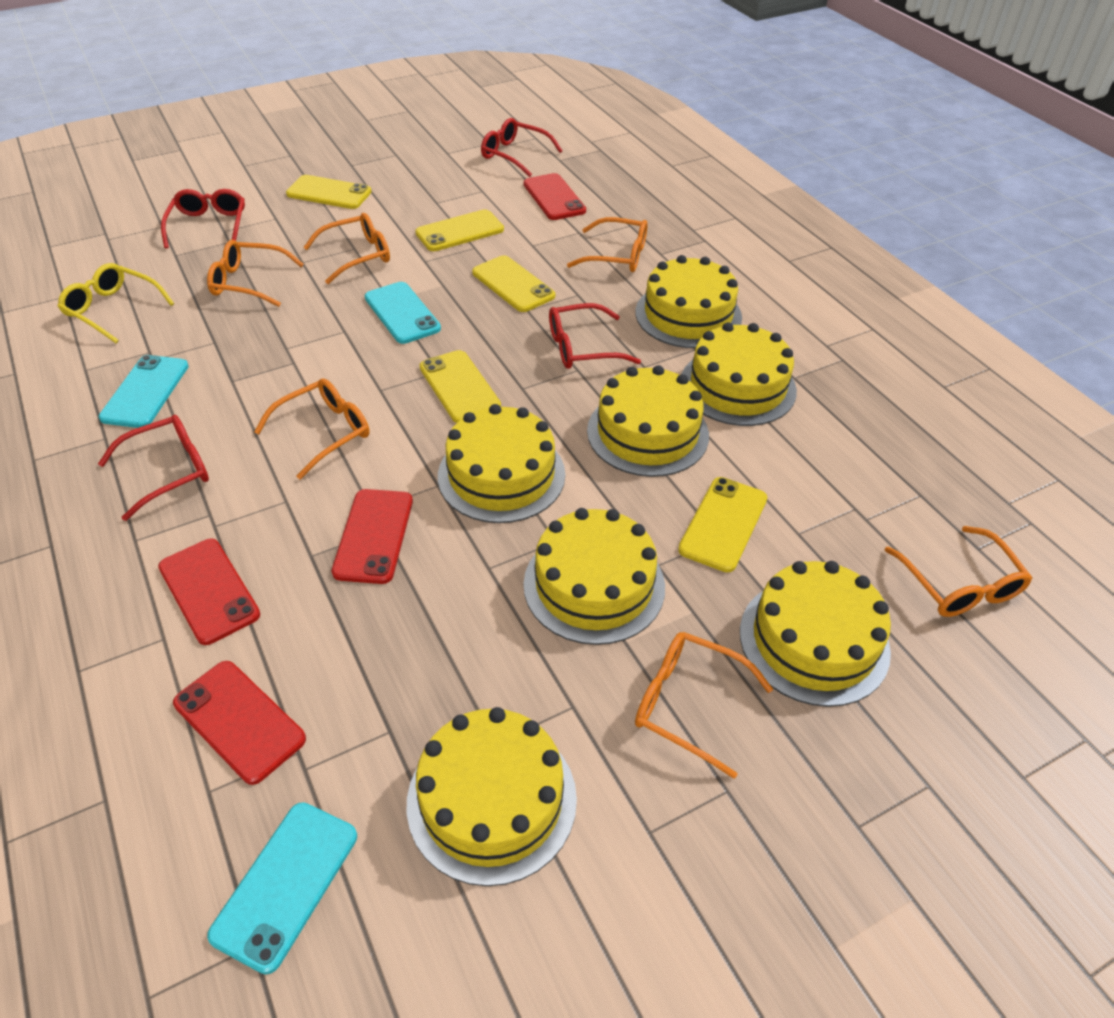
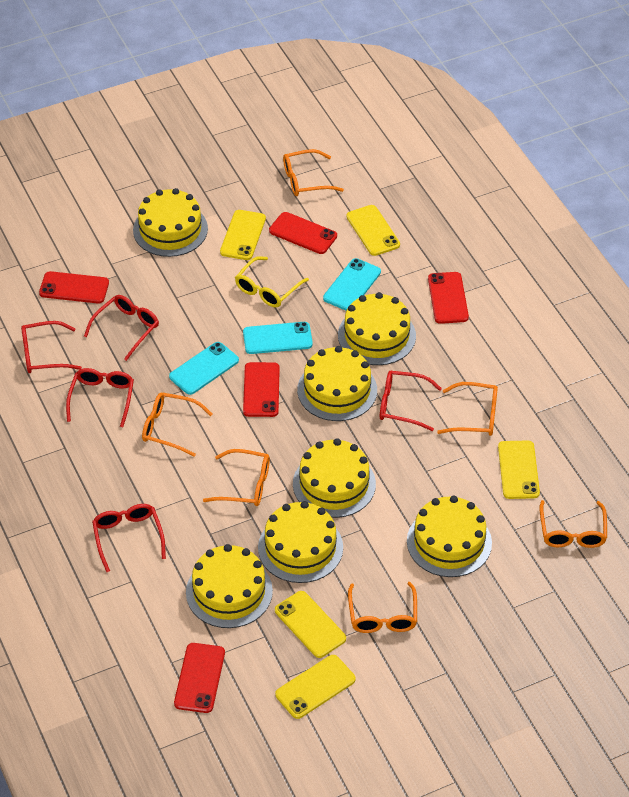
red glasses: [98,415,209,521] [161,189,245,249] [481,118,563,177] [549,303,641,369] = 4 -> [21,321,82,373] [66,368,134,427] [84,295,159,361] [92,504,166,572] [380,371,442,431] = 5
red phone: [158,539,260,645] [173,661,306,785] [332,489,413,584] [523,173,586,220] = 4 -> [39,271,109,304] [174,643,225,713] [243,362,280,417] [269,212,337,254] [428,272,469,324] = 5

